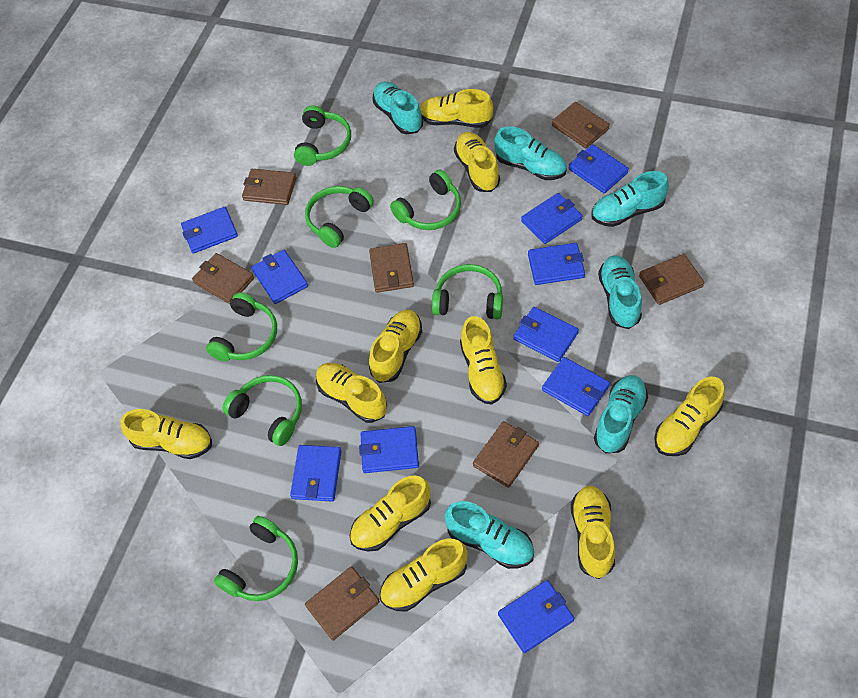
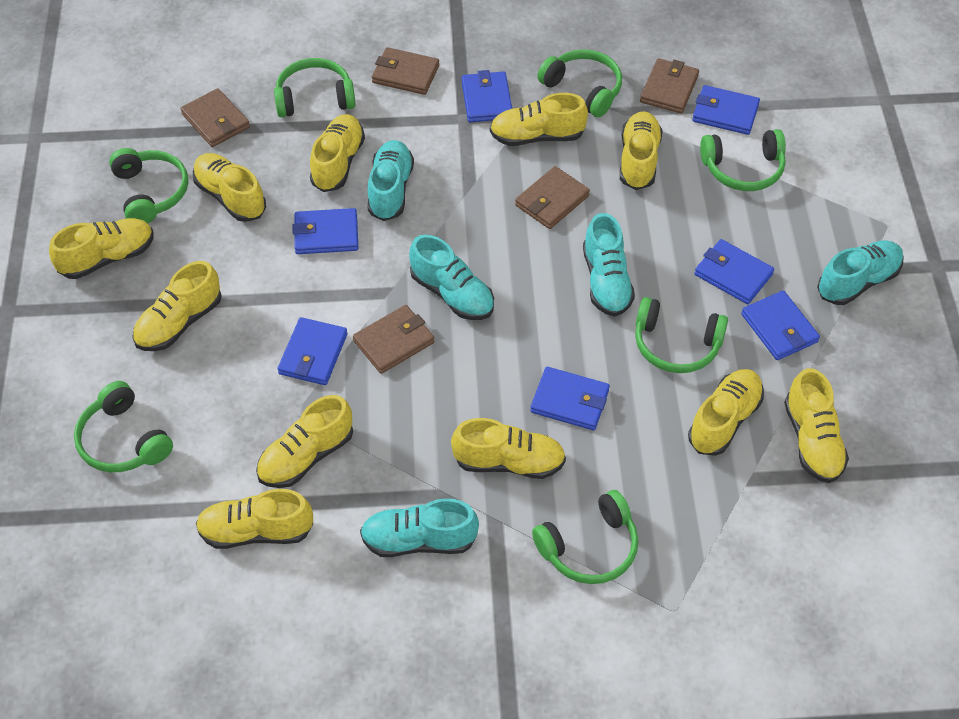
blue wallet: [181,207,238,254] [251,250,308,304] [290,445,341,502] [359,426,419,473] [498,580,574,653] [513,307,579,362] [521,193,583,244] [528,243,585,285] [542,357,610,416] [569,144,629,193] = 10 -> [278,317,348,385] [292,208,358,254] [462,70,512,122] [530,367,610,430] [692,85,760,135] [695,239,774,304] [741,291,820,360] = 7
brown wallet: [192,253,254,304] [242,169,296,205] [305,566,380,641] [369,243,414,293] [473,421,539,488] [552,102,610,148] [639,254,704,305] = 7 -> [181,88,250,147] [353,305,435,374] [372,47,439,95] [515,166,590,229] [640,58,699,114] = 5
turquoise shoe: [373,81,423,134] [444,501,534,569] [494,126,567,180] [592,171,669,227] [594,375,648,453] [598,255,642,329] = 6 -> [360,498,479,557] [367,140,414,221] [409,235,494,320] [583,213,635,317] [817,240,904,305] = 5
yellow shoe: [120,409,212,459] [316,363,387,423] [350,475,431,552] [369,309,422,383] [380,539,468,612] [420,89,493,128] [454,132,500,192] [460,316,507,405] [571,485,615,579] [654,377,725,456] = 10 -> [49,218,154,279] [132,261,222,351] [193,153,266,222] [196,489,313,549] [256,395,353,488] [310,114,365,192] [451,418,566,479] [490,93,588,146] [620,111,663,190] [688,369,764,456] [784,368,849,483] = 11

